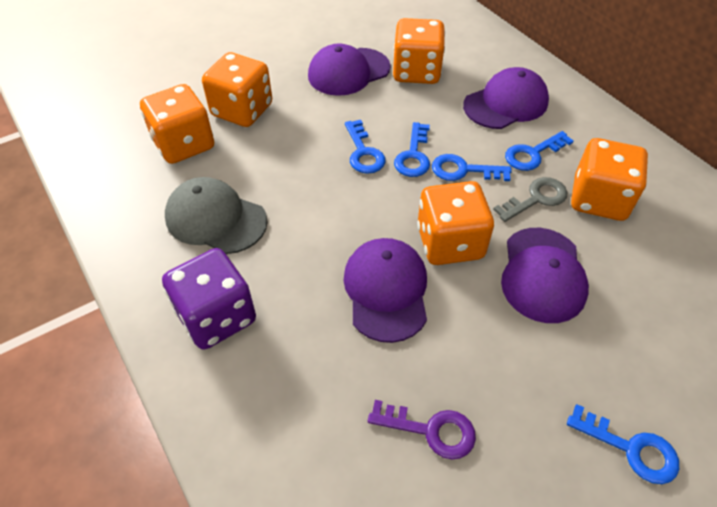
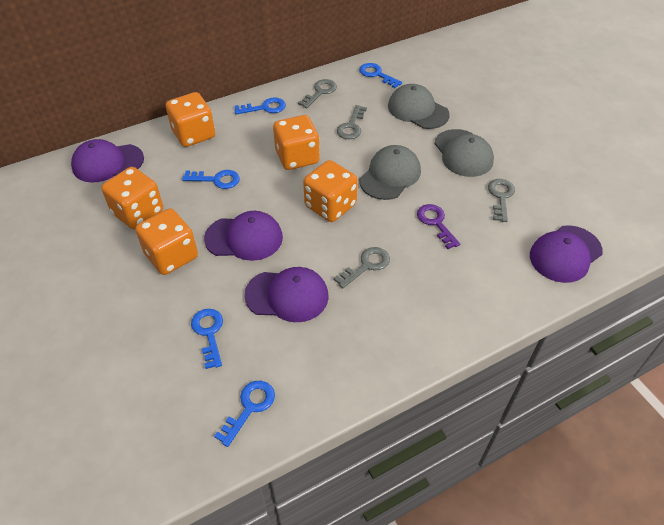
grey cap: [165,177,268,254] = 1 -> [359,145,421,200] [388,84,450,129] [434,129,494,177] = 3
grey key: [493,177,567,222] = 1 -> [298,79,337,108] [334,247,390,288] [337,105,367,139] [488,179,515,222] = 4
purple dice: [162,248,256,350] = 1 -> none = 0

